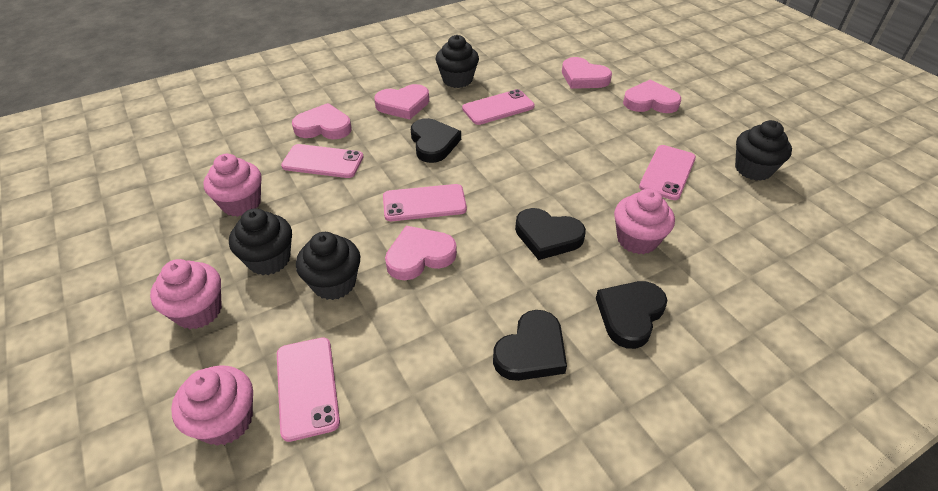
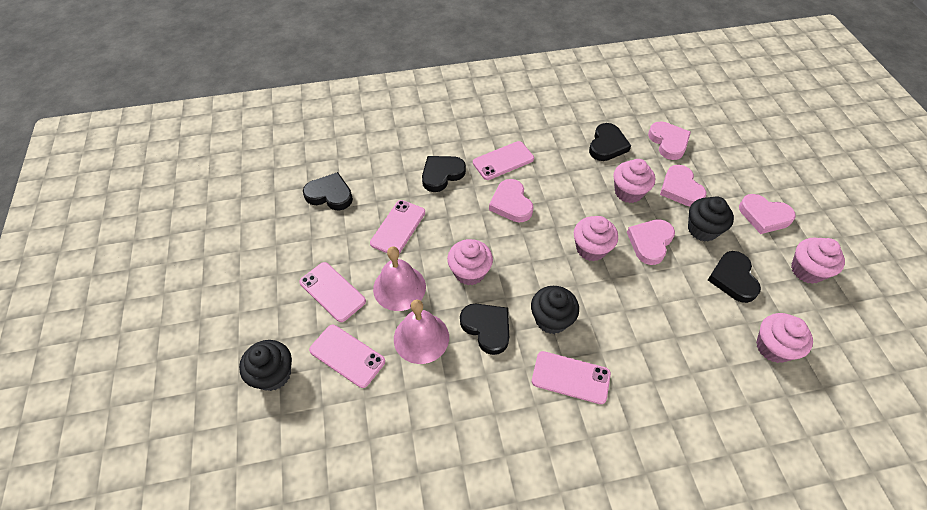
black cupcake: [229,208,292,275] [296,232,360,300] [436,35,479,88] [735,120,792,181] = 4 -> [239,340,292,391] [531,286,579,334] [688,196,734,242] = 3
black heart: [411,118,461,163] [493,310,567,381] [515,208,586,260] [596,281,667,349] = 4 -> [303,172,353,210] [422,156,466,192] [460,304,509,355] [589,123,631,161] [708,251,761,303] = 5
pink bell: none = 0 -> [373,246,426,311] [394,299,449,364] = 2
pink cupcake: [150,259,222,329] [171,365,253,446] [203,154,262,217] [614,189,675,254] = 4 -> [447,239,493,285] [574,216,618,261] [613,159,655,203] [756,313,813,363] [791,238,845,284] = 5

